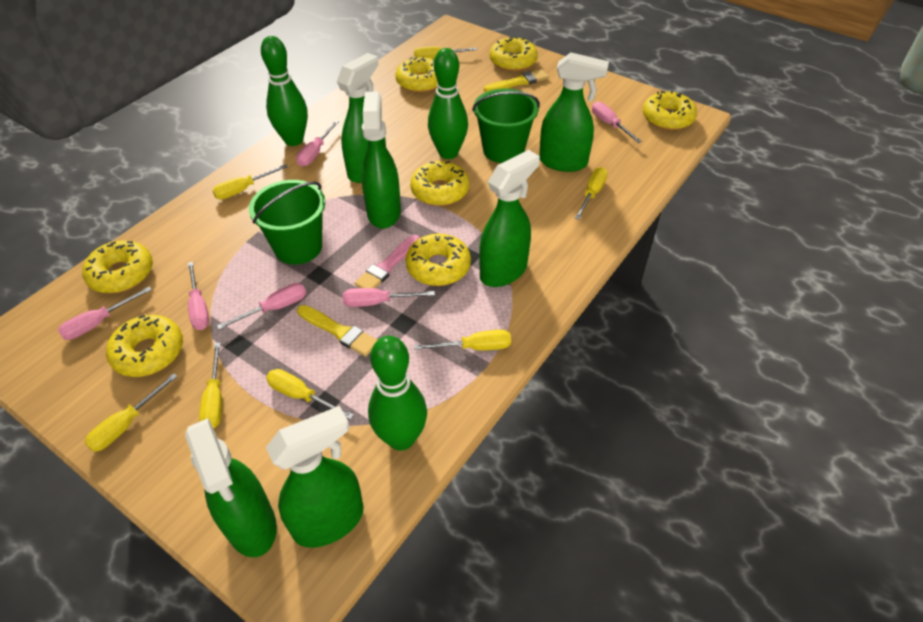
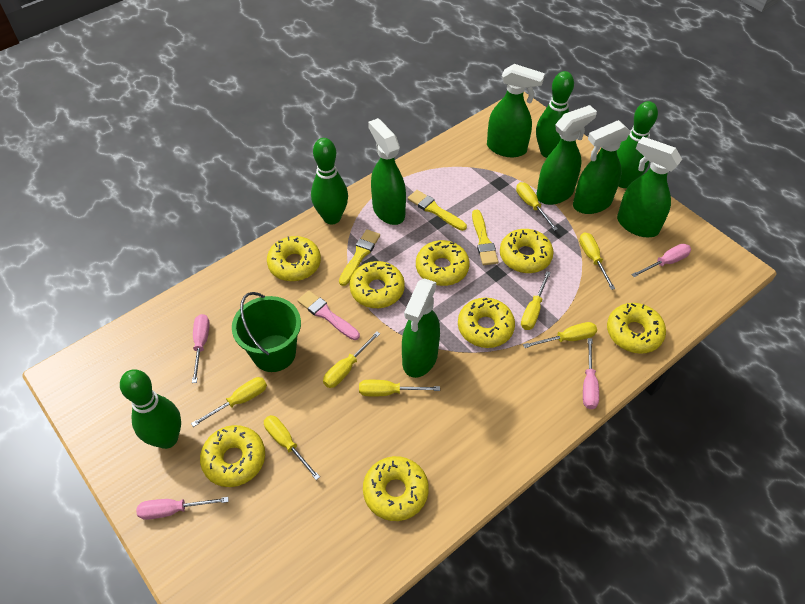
green bowling pin: [261,36,308,146] [368,336,427,451] [428,48,468,159] = 3 -> [120,369,181,449] [311,138,348,224] [536,71,574,158] [617,101,658,188] = 4
green bucket: [249,180,325,265] [472,89,540,163] = 2 -> [232,292,301,372] = 1
pink screwdriver: [58,286,152,340] [188,262,209,330] [217,283,306,330] [296,120,339,166] [343,288,435,307] [592,102,642,143] = 6 -> [136,497,229,520] [192,314,210,383] [583,338,599,409] [631,244,691,277] = 4
yellow brush: [297,305,377,357] [484,69,549,92] = 2 -> [339,229,380,286] [408,190,467,231] [472,210,498,265] = 3
yellow donut: [82,240,153,293] [106,315,183,377] [395,57,438,93] [405,234,471,286] [410,161,469,206] [490,36,538,71] [643,90,697,130] = 7 -> [200,425,265,487] [267,236,321,281] [350,261,405,308] [363,456,429,521] [416,240,470,286] [458,298,515,348] [500,229,554,273] [607,303,666,354] = 8
yellow screwdriver: [85,373,178,452] [199,343,222,428] [212,164,288,199] [266,369,354,420] [414,47,478,59] [414,330,511,351] [575,167,608,220] = 7 -> [191,377,267,427] [264,415,320,480] [323,331,380,388] [359,380,440,397] [516,182,558,231] [521,271,551,330] [523,322,597,348] [579,232,615,290] = 8

